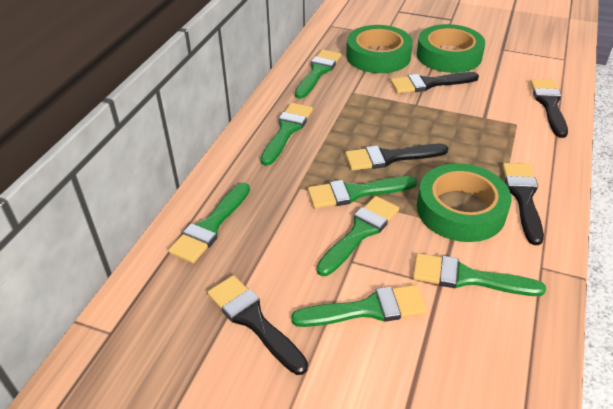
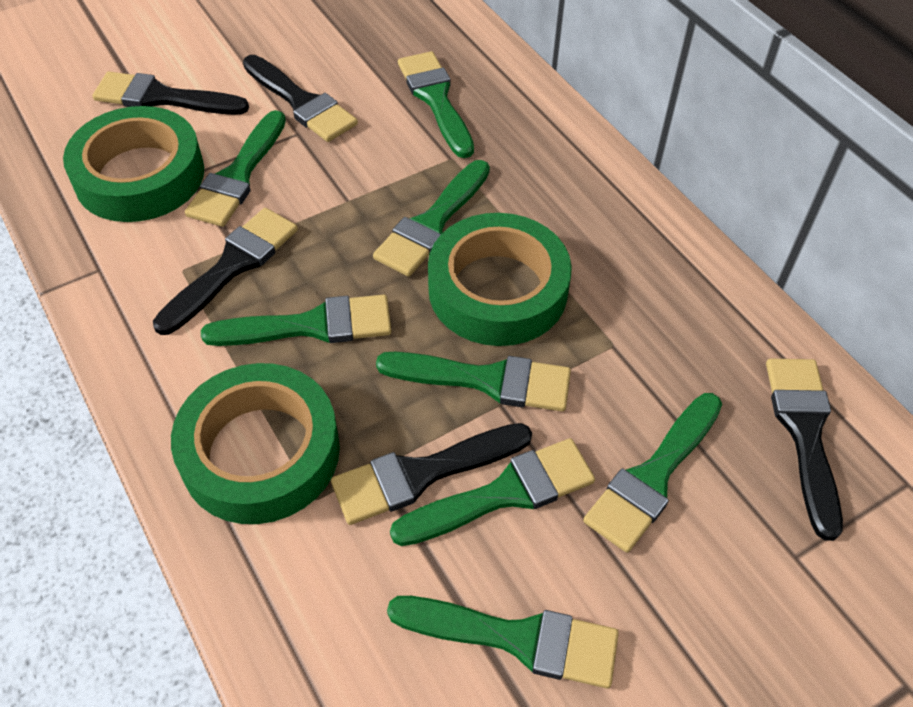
green brush: [168,183,250,263] [261,103,313,166] [291,285,427,327] [295,50,341,99] [308,176,417,209] [316,196,399,276] [413,253,546,296] = 7 -> [185,110,286,227] [201,295,392,346] [373,160,490,277] [376,352,571,411] [387,596,619,688] [390,438,595,546] [398,51,474,158] [583,393,722,553] = 8

